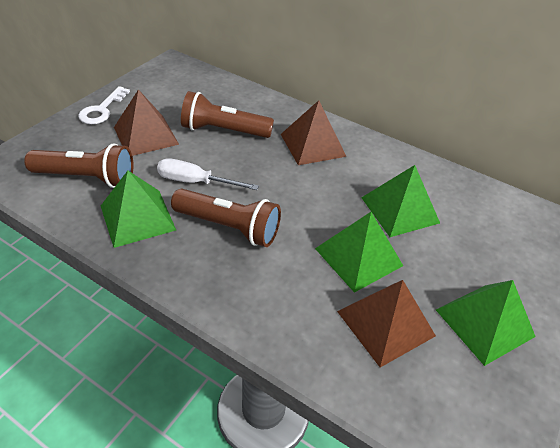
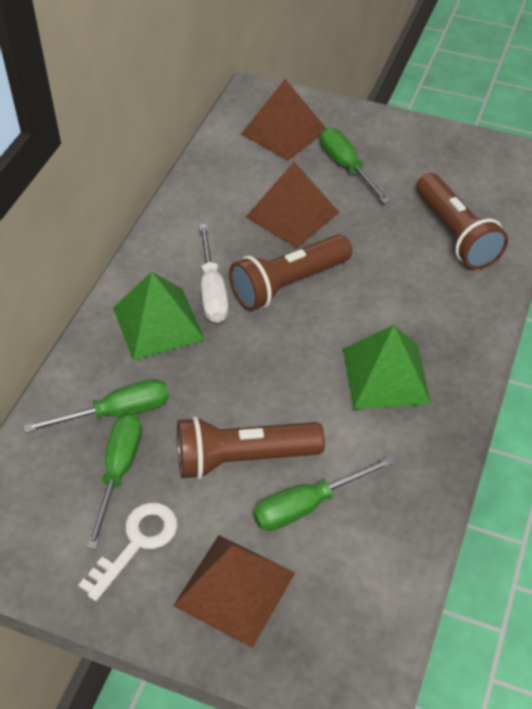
green pyramid: [101,171,176,248] [315,212,403,293] [361,165,440,237] [436,280,536,366] = 4 -> [113,272,205,361] [343,325,431,410] = 2
green screwdriver: none = 0 -> [23,379,169,433] [86,413,142,550] [253,456,395,531] [320,128,390,204] = 4

